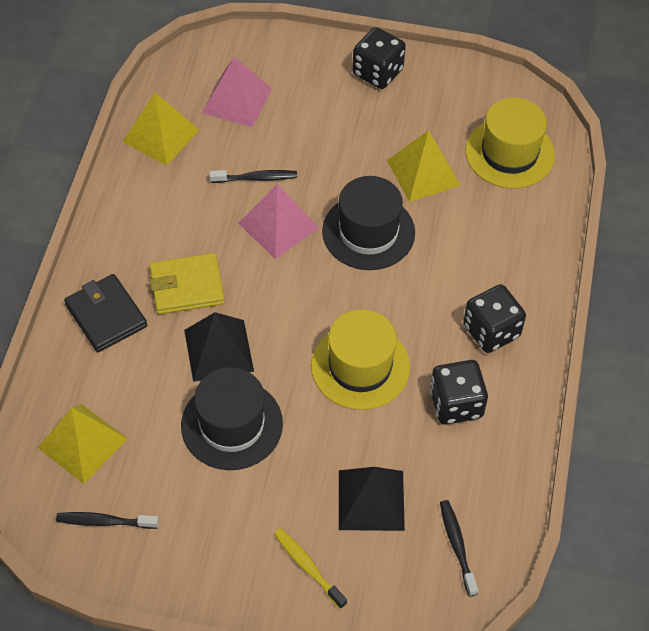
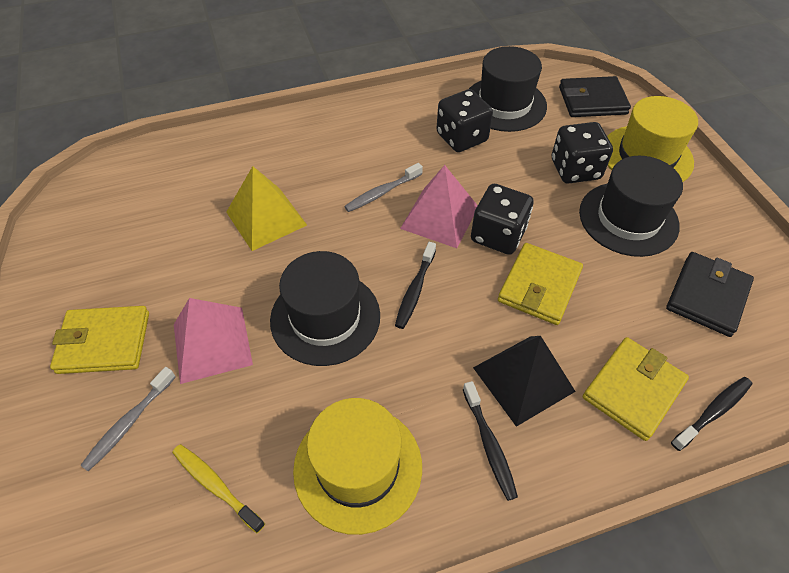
black hat: [181,367,283,470] [322,176,415,270] = 2 -> [270,251,380,366] [469,46,547,132] [579,156,683,257] = 3
black pyramid: [184,312,254,382] [339,467,405,531] = 2 -> [473,336,576,427] = 1
black wallet: [64,274,147,352] = 1 -> [559,76,631,117] [666,252,754,337] = 2
grey toothbrush: none = 0 -> [80,367,176,471] [344,163,423,212] = 2
yellow pyramid: [38,404,128,484] [122,93,199,166] [387,130,460,202] = 3 -> [226,166,307,251] = 1
yellow wallet: [149,253,225,314] = 1 -> [50,306,149,374] [498,243,583,325] [583,337,689,441] = 3

